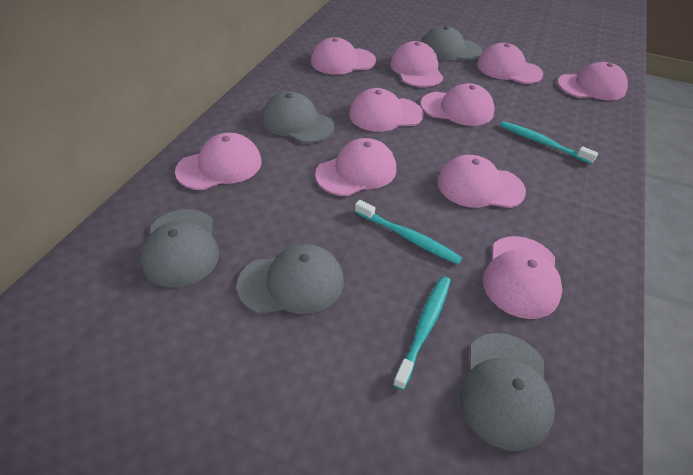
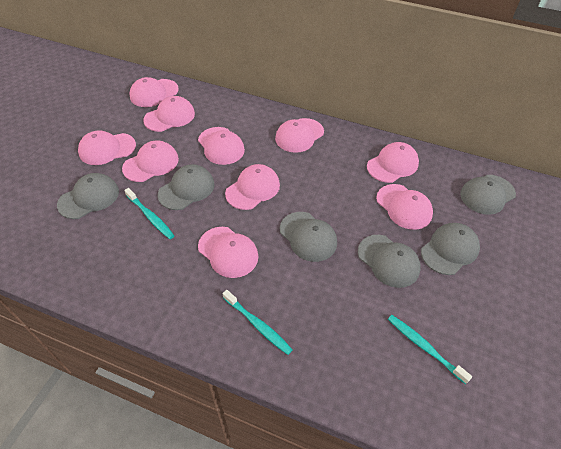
grey cap: [141,209,219,287] [237,244,344,314] [262,91,335,143] [421,26,482,61] [459,333,555,451] = 5 -> [57,173,119,219] [158,164,215,210] [280,212,337,262] [358,235,421,288] [421,223,480,275] [460,175,516,215] = 6

